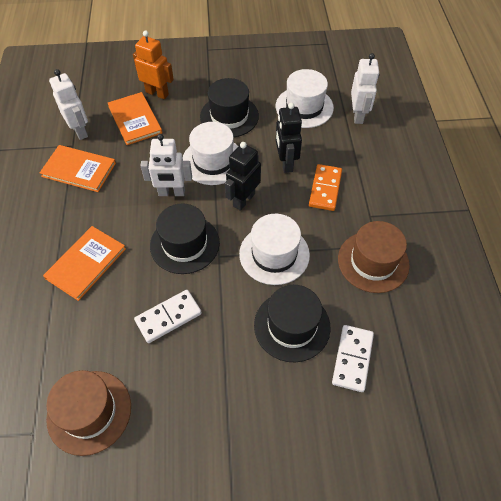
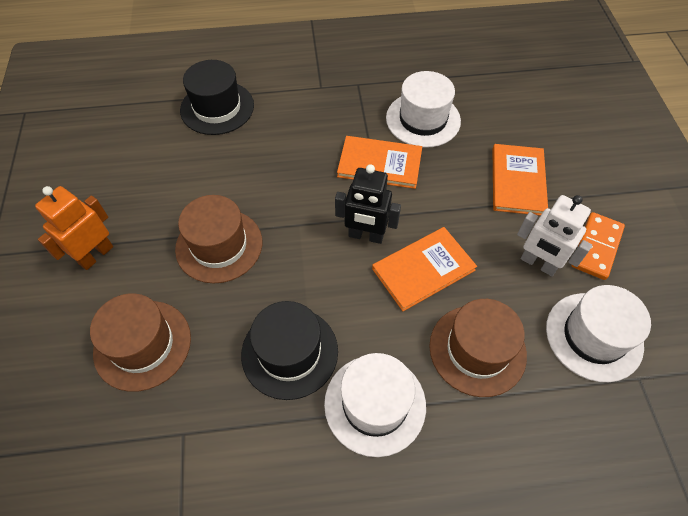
black hat: [150,203,220,274] [200,78,259,137] [254,285,331,362] = 3 -> [180,60,254,135] [241,301,338,400] = 2
black robot: [225,142,261,211] [276,103,302,173] = 2 -> [335,164,401,244] = 1
brown hat: [46,370,131,456] [338,221,410,293] = 2 -> [90,293,191,392] [175,195,262,284] [429,299,527,397] = 3
white domino: [134,290,202,343] [332,325,374,392] = 2 -> none = 0
white robot: [49,69,88,140] [140,134,192,196] [351,53,379,124] = 3 -> [517,195,592,276] = 1

